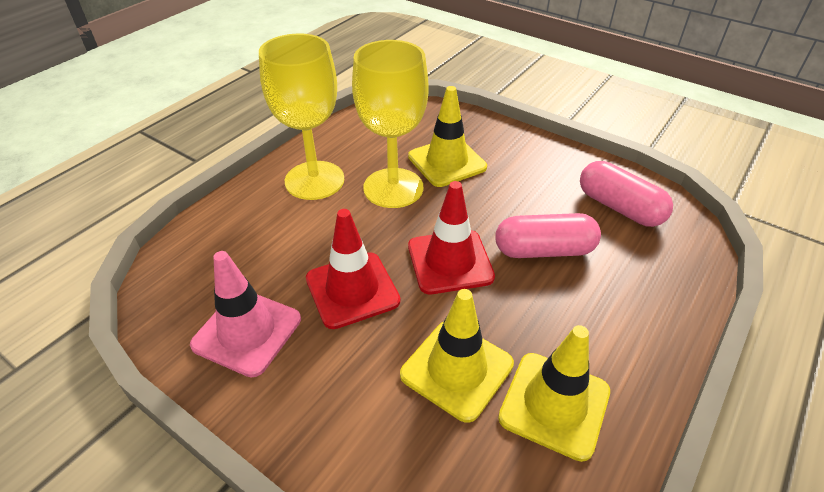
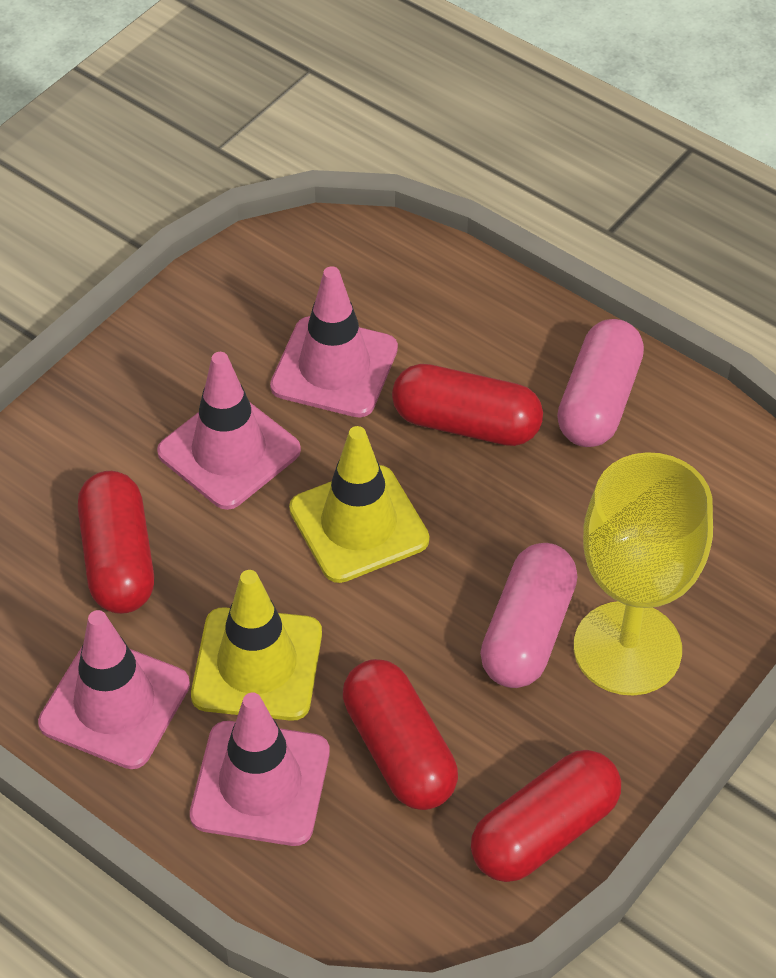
pink traffic cone: [190,251,301,377] = 1 -> [38,610,190,769] [157,352,301,510] [190,693,330,846] [270,266,398,418] = 4
red capsule: none = 0 -> [78,471,154,614] [343,659,458,810] [392,364,543,446] [471,750,621,882] = 4
red traffic cone: [306,209,400,329] [408,181,495,294] = 2 -> none = 0
yellow goblet: [259,34,344,200] [352,40,429,208] = 2 -> [574,452,713,695] = 1
yellow traffic cone: [400,289,514,423] [408,86,487,187] [498,325,610,462] = 3 -> [191,570,322,721] [289,426,429,583] = 2

